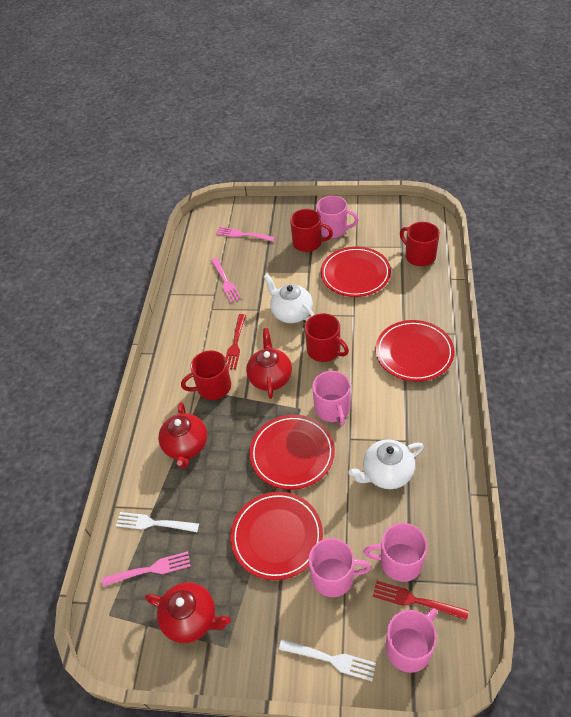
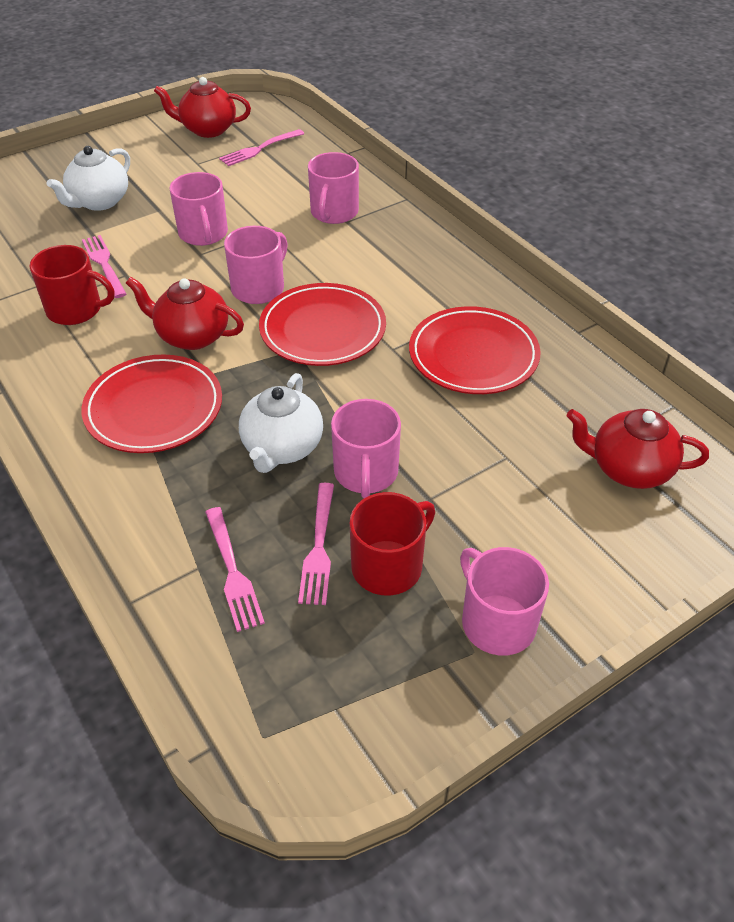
pink fork: [102,551,191,587] [211,258,241,303] [216,226,275,242] = 3 -> [82,235,126,298] [205,507,265,632] [219,129,304,166] [298,483,334,605] = 4
red fork: [226,314,246,370] [373,581,469,620] = 2 -> none = 0
red mug: [181,350,231,400] [290,209,333,252] [305,313,349,362] [400,222,440,266] = 4 -> [29,245,115,325] [350,492,435,596] = 2
red plate: [230,492,323,580] [249,415,335,490] [321,247,391,297] [375,320,454,381] = 4 -> [81,354,222,453] [259,283,386,366] [409,306,541,394] = 3
white fork: [116,512,199,532] [279,639,376,681] = 2 -> none = 0

